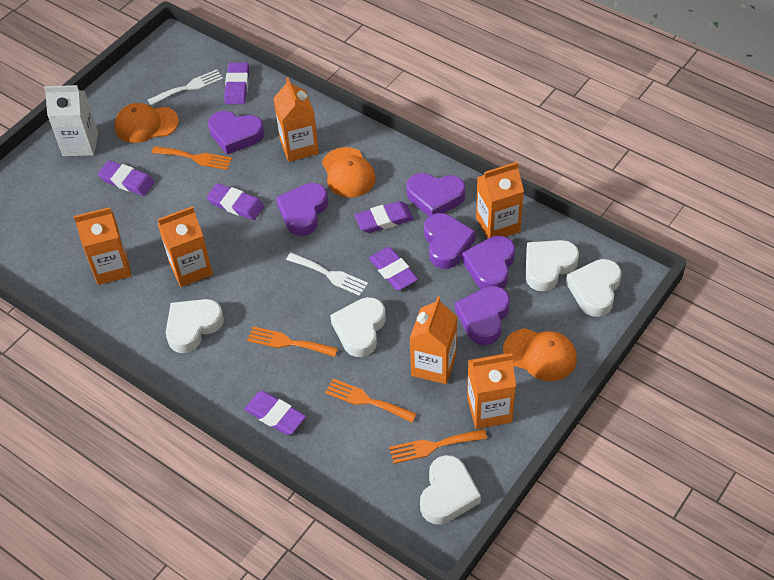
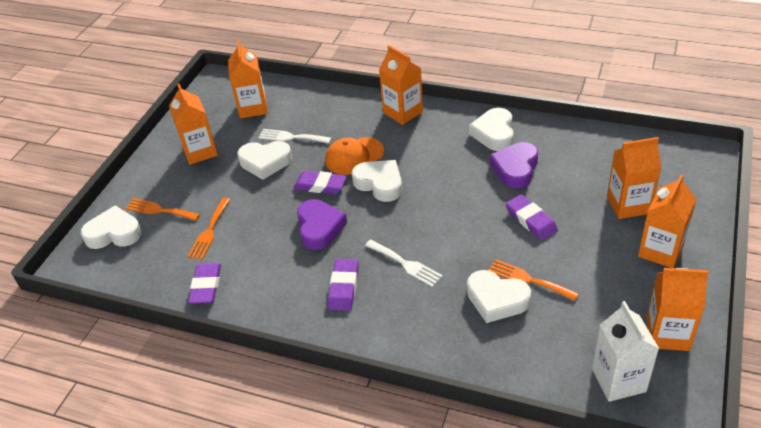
orange cap: [115,103,179,143] [322,147,376,198] [503,328,577,381] = 3 -> [325,137,384,175] = 1
orange fork: [152,146,232,170] [247,326,338,357] [325,378,417,422] [389,429,487,464] = 4 -> [125,198,200,221] [187,197,231,260] [489,259,579,301] = 3
purple eraser: [98,160,155,196] [207,183,264,220] [224,62,249,104] [244,391,306,435] [355,201,414,233] [369,247,418,290] = 6 -> [188,263,221,304] [293,171,347,194] [328,259,358,311] [506,195,558,240] = 4
purple heart: [208,111,264,155] [276,183,328,236] [407,173,466,216] [424,213,476,269] [455,286,510,345] [462,236,515,289] = 6 -> [297,199,347,250] [490,142,538,188] = 2

